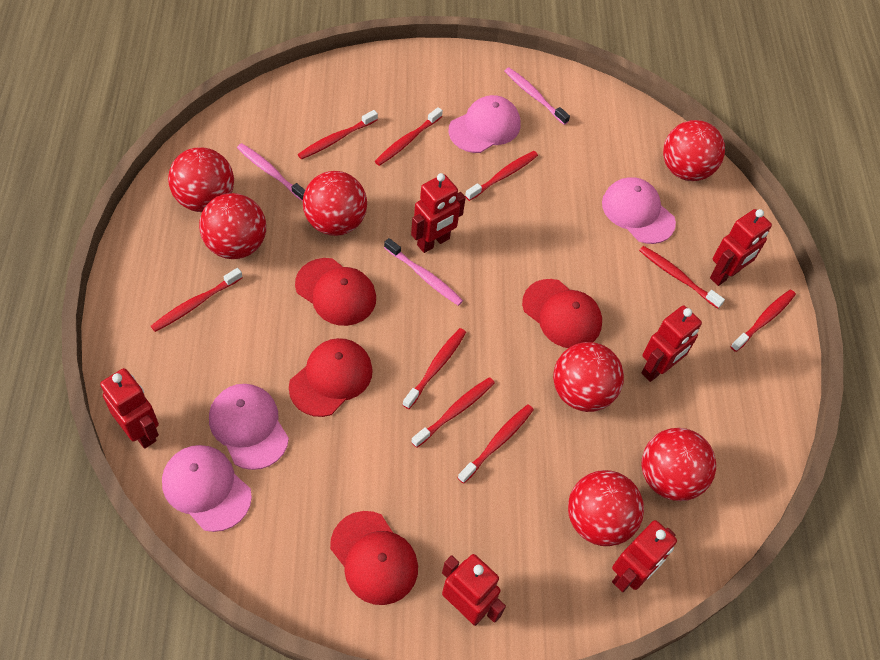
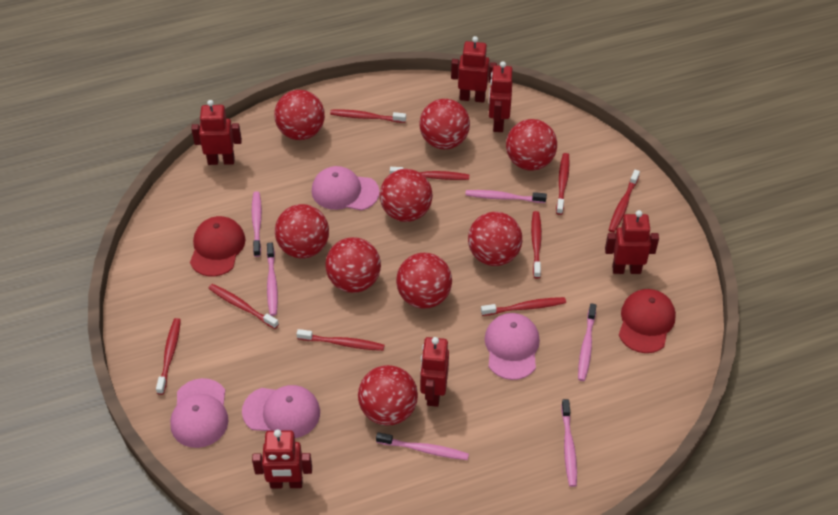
pink toothbrush: [237,143,305,201] [384,238,463,306] [505,68,570,125] = 3 -> [252,191,262,257] [267,243,278,316] [376,432,469,460] [465,190,547,203] [561,399,577,487] [578,303,597,381] = 6
red ball: [168,147,234,212] [199,193,266,259] [303,171,367,236] [553,342,624,412] [568,470,644,546] [642,428,716,501] [663,120,725,181] = 7 -> [274,90,325,140] [275,204,329,258] [325,237,381,293] [358,365,418,426] [380,169,433,222] [396,253,452,309] [419,99,470,149] [468,212,522,266] [506,119,557,170] = 9
red cap: [289,338,373,417] [295,258,376,326] [330,511,418,605] [522,279,602,348] = 4 -> [190,216,245,276] [619,289,676,353] = 2

